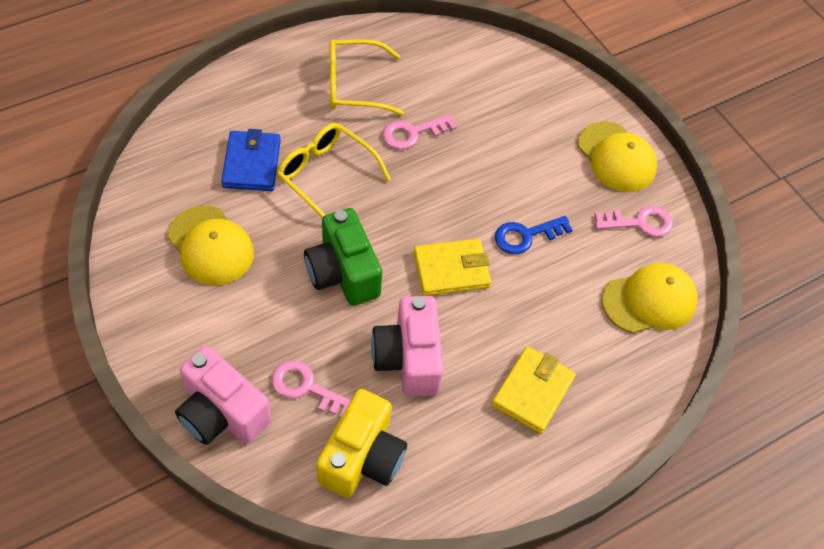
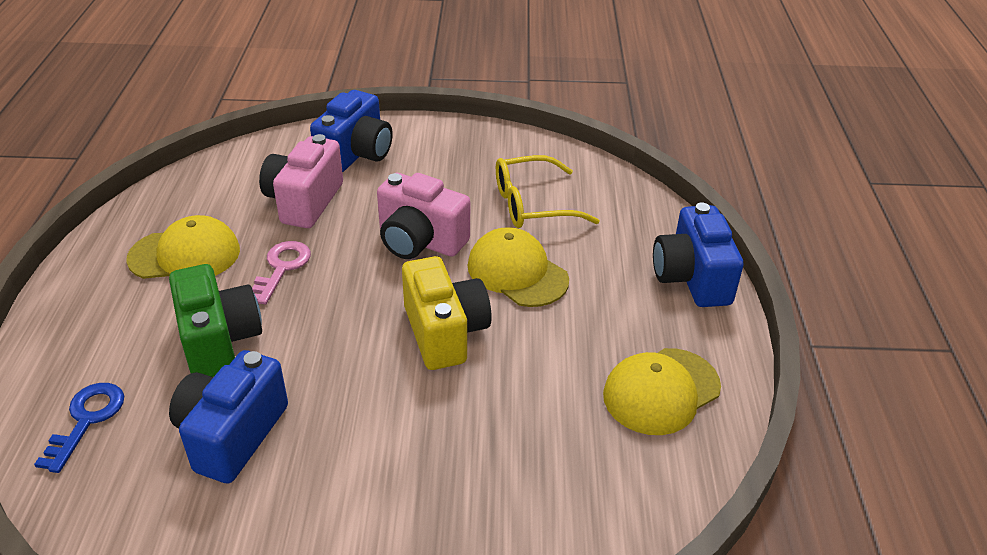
blue camera: none = 0 -> [169,350,288,483] [310,90,393,172] [653,203,744,307] = 3
blue wallet: [221,129,281,191] = 1 -> none = 0
pink key: [272,360,351,418] [382,114,457,150] [594,206,673,237] = 3 -> [252,241,311,304] = 1
yellow glasses: [277,123,391,218] [330,39,404,115] = 2 -> [496,155,600,228] = 1
yellow wallet: [413,238,491,296] [492,346,576,434] = 2 -> none = 0

